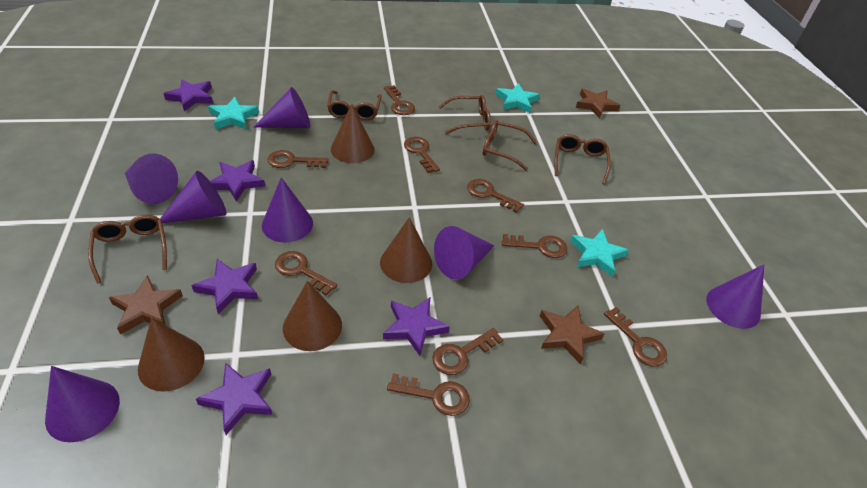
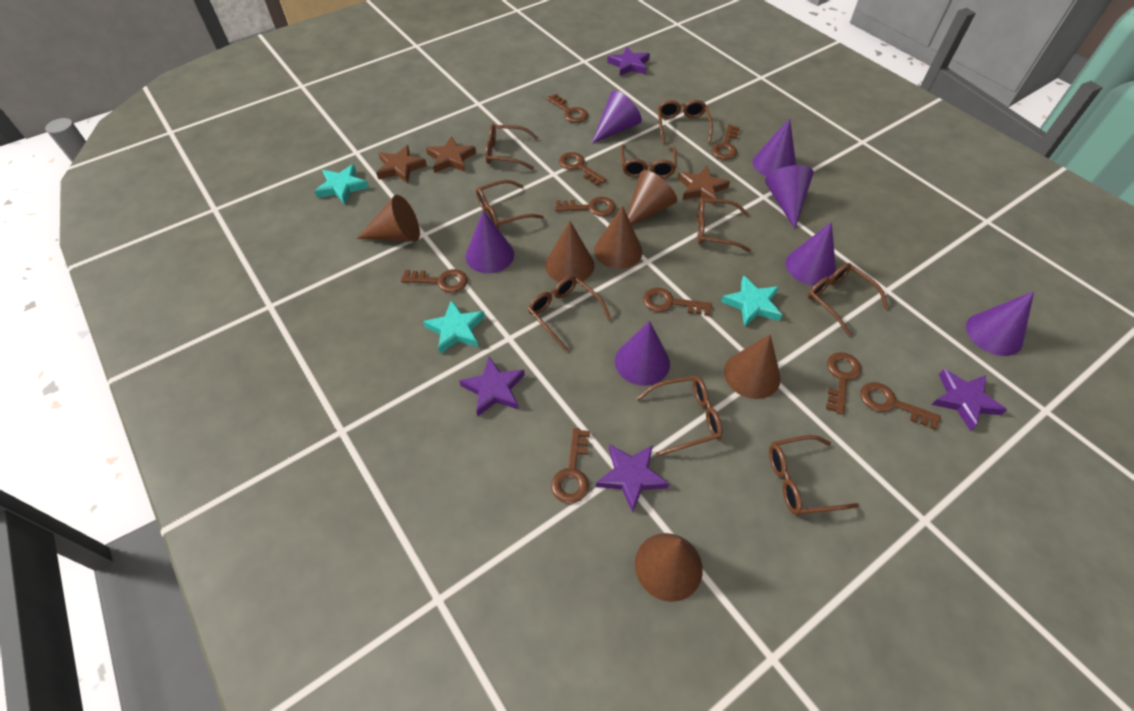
brown cone: [138,318,205,392] [283,281,342,351] [331,104,375,163] [380,217,432,283] = 4 -> [357,195,420,242] [545,221,594,283] [594,206,643,269] [627,170,677,225] [635,533,703,602] [724,334,781,399] = 6
brown glasses: [88,215,167,284] [327,90,382,120] [438,95,491,134] [483,120,537,171] [555,134,611,185] = 5 -> [476,180,544,228] [485,124,538,170] [528,276,612,352] [621,145,677,178] [636,376,723,457] [658,100,713,144] [697,198,751,252] [769,435,859,515] [808,263,889,337] = 9
purple star: [163,79,213,111] [191,259,258,314] [196,362,273,435] [210,160,265,202] [383,298,450,356] = 5 -> [459,357,525,416] [596,444,669,512] [607,46,650,76] [932,369,1007,431] = 4

